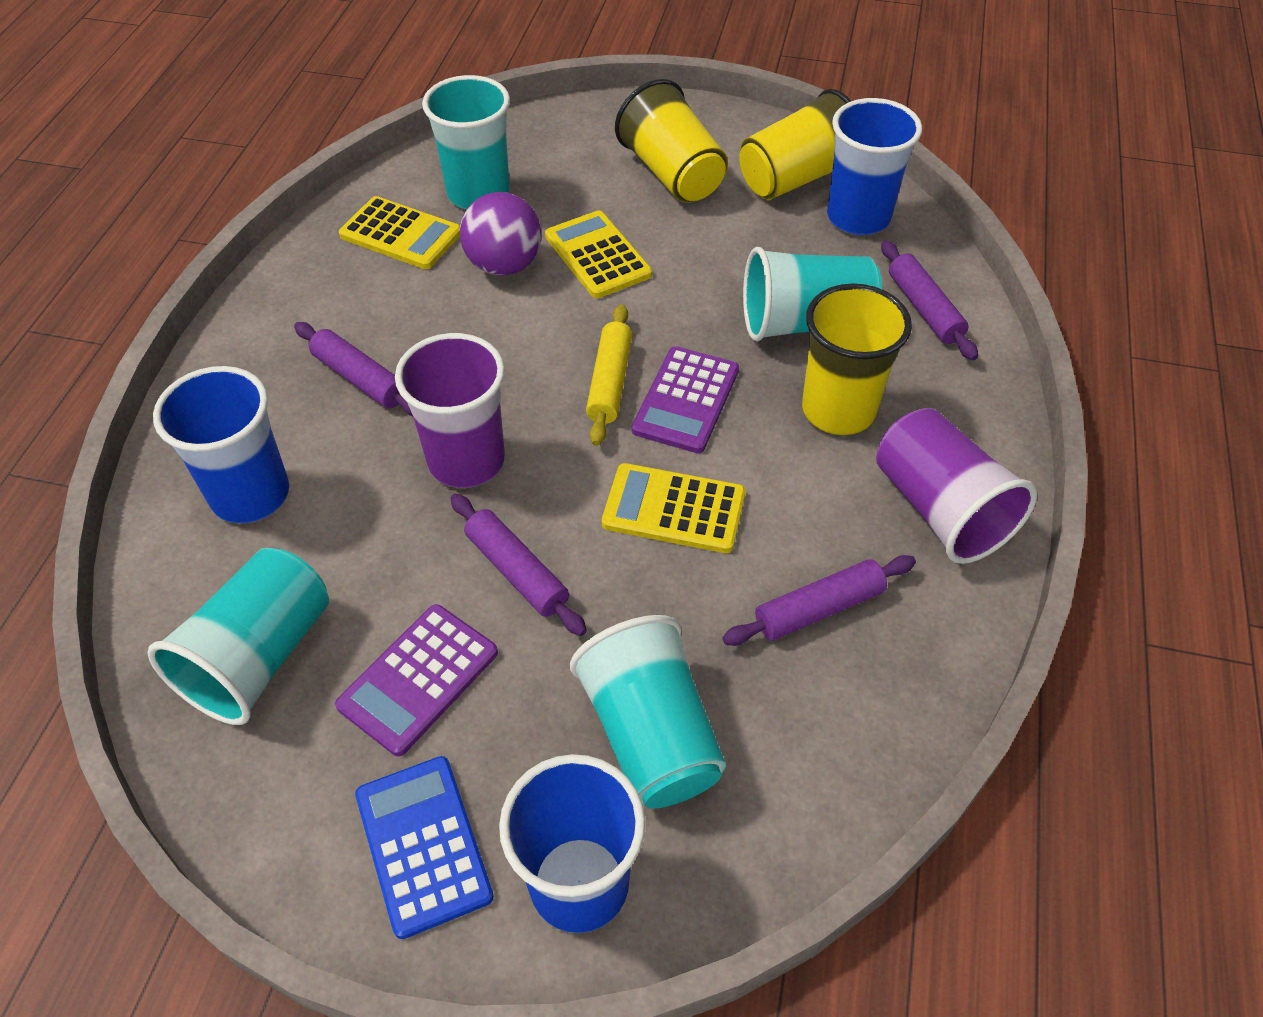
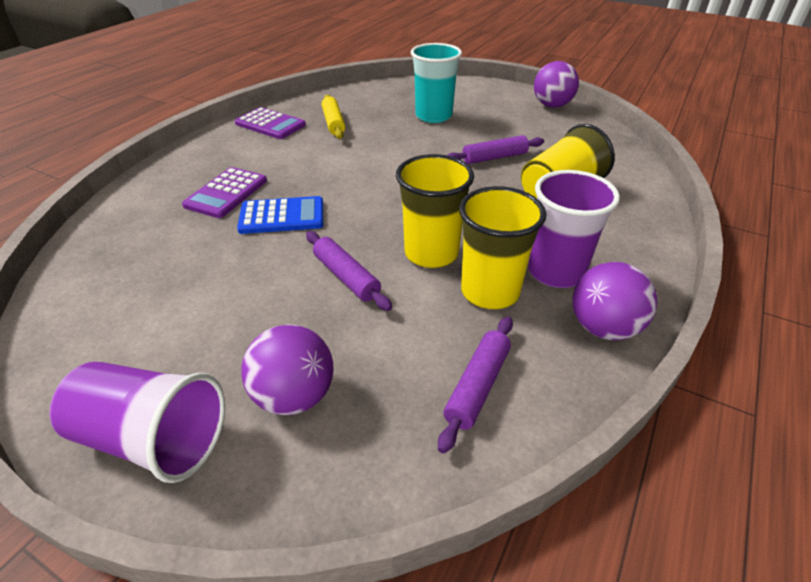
blue cup: [153,366,289,524] [499,754,645,933] [827,98,922,235] = 3 -> none = 0
purple ball: [460,192,541,275] = 1 -> [241,324,334,415] [534,61,579,108] [573,262,657,340] = 3
purple rolling pin: [294,322,413,417] [450,494,587,636] [723,555,916,646] [881,241,978,360] = 4 -> [306,231,392,311] [438,316,513,454] [447,135,544,164] = 3
turquoise cup: [148,548,329,725] [422,75,510,209] [570,615,726,809] [743,247,882,341] = 4 -> [411,43,462,123] = 1
yellow calculator: [339,196,460,269] [545,210,652,298] [602,463,746,553] = 3 -> none = 0

